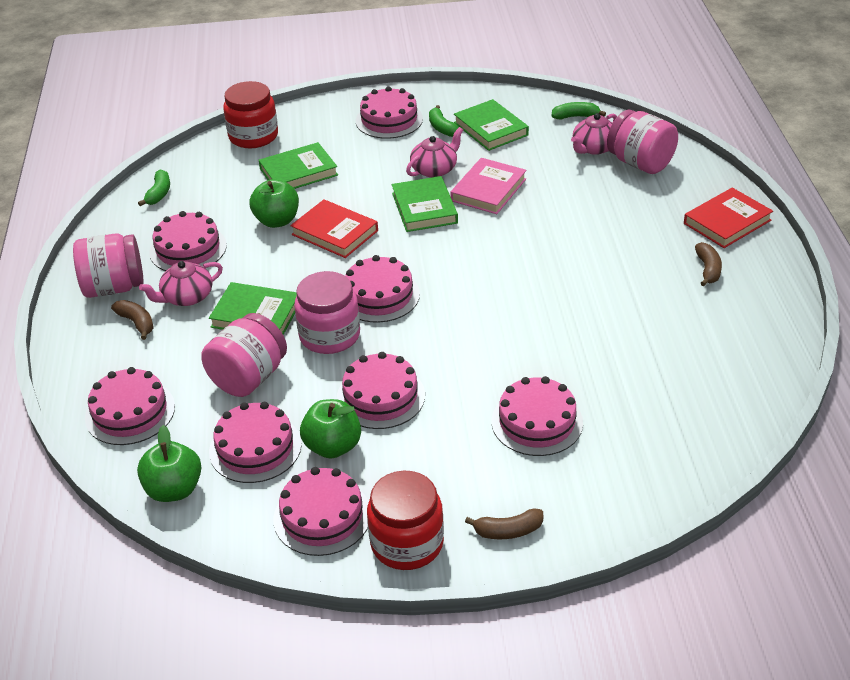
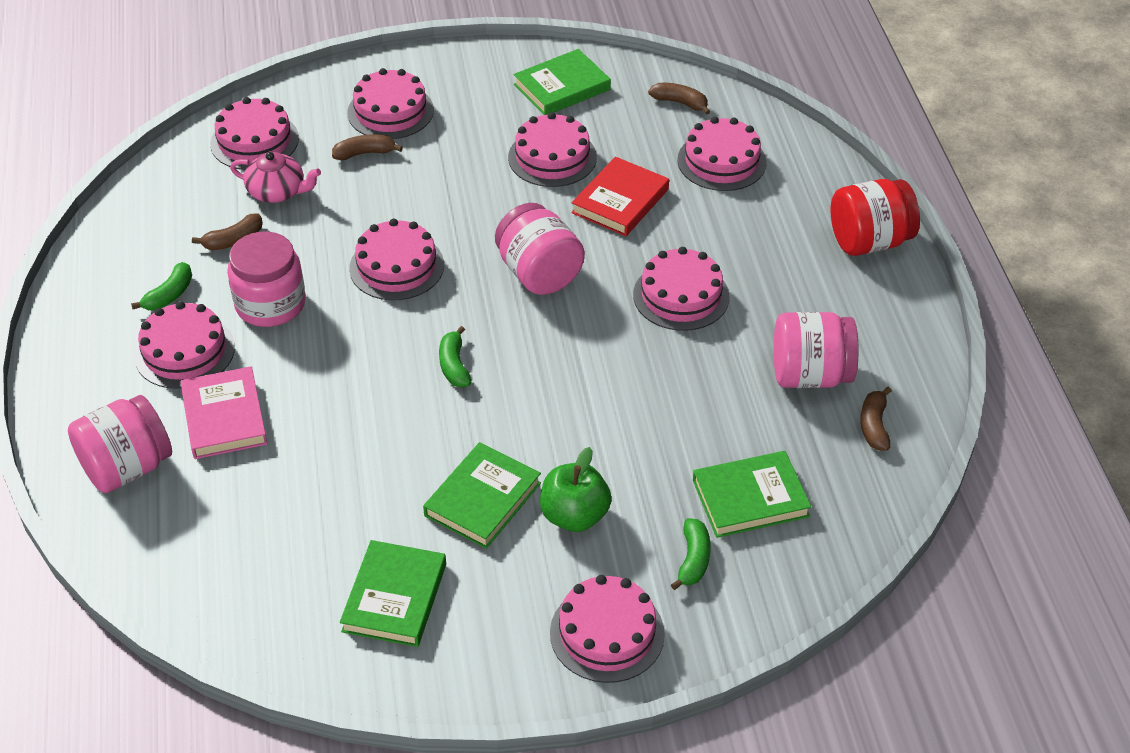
brown banana: [111,300,154,340] [465,508,543,539] [695,242,722,286] = 3 -> [192,214,263,250] [332,134,403,160] [648,83,710,115] [860,387,892,451] = 4
green apple: [137,425,201,502] [250,179,299,228] [300,399,361,459] = 3 -> [540,447,611,532] = 1
pink teapot: [139,261,223,306] [406,127,463,178] [571,113,617,155] = 3 -> [230,152,321,203] = 1
red book: [290,200,378,258] [684,188,773,248] = 2 -> [571,157,669,236] = 1
red jar: [223,81,278,148] [367,471,444,570] = 2 -> [830,179,920,256] = 1

